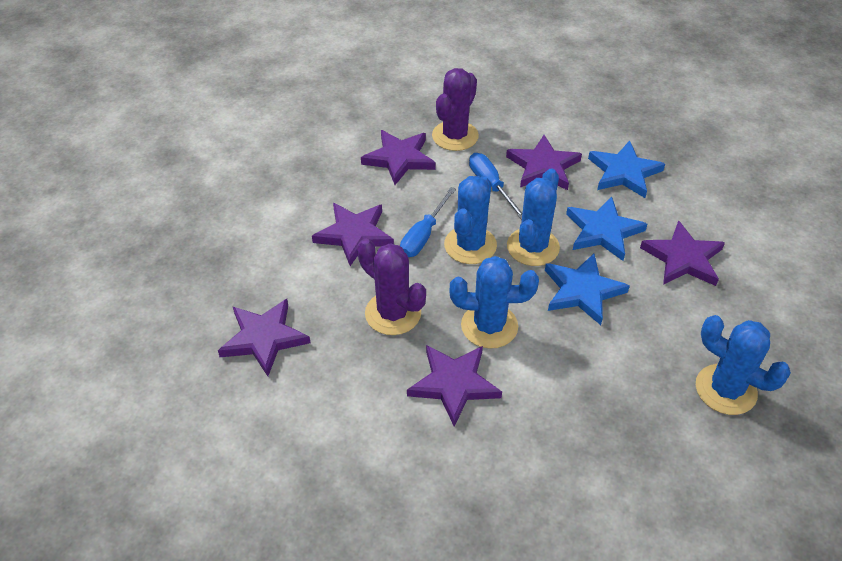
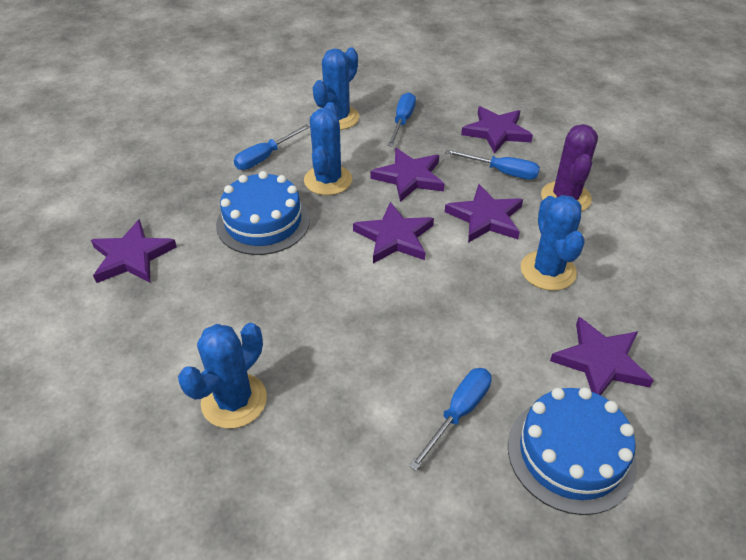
blue cake: none = 0 -> [216,171,310,255] [508,387,637,515] = 2
blue screwdriver: [400,187,456,257] [469,153,523,220] = 2 -> [234,124,310,170] [387,92,416,147] [409,368,492,471] [445,149,540,180] = 4
blue star: [545,253,630,325] [566,196,647,261] [588,141,665,198] = 3 -> none = 0
purple cactus: [357,239,426,335] [432,68,479,151] = 2 -> [541,124,598,212] = 1

